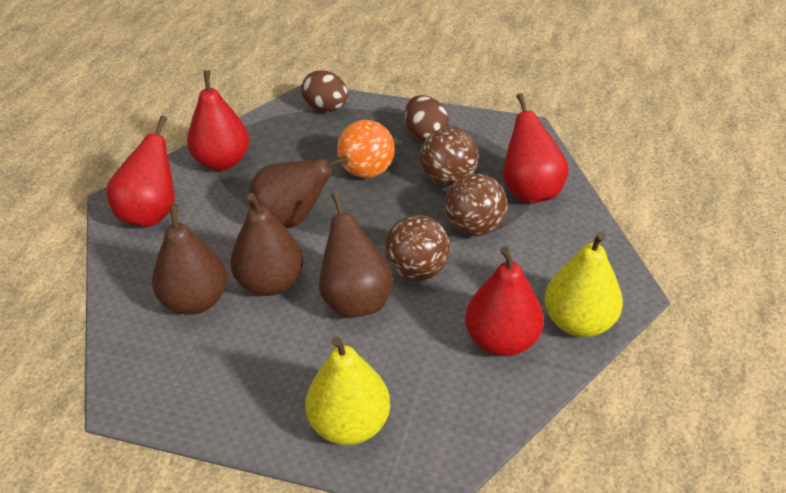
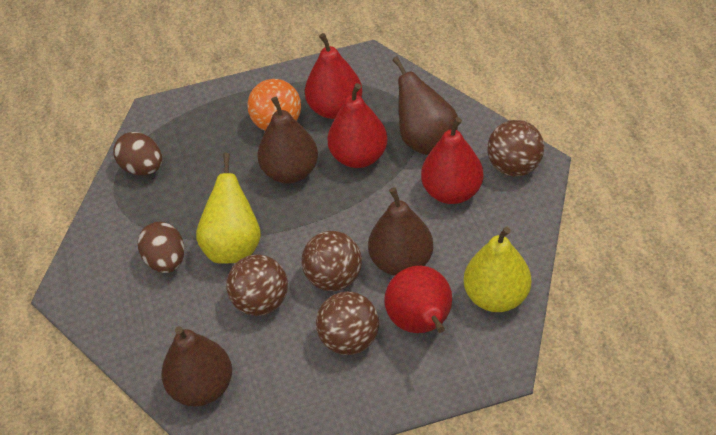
brown ball: [385,215,450,281] [420,127,479,186] [445,173,507,236] = 3 -> [226,254,288,316] [302,231,362,291] [316,291,379,355] [487,120,544,176] = 4

